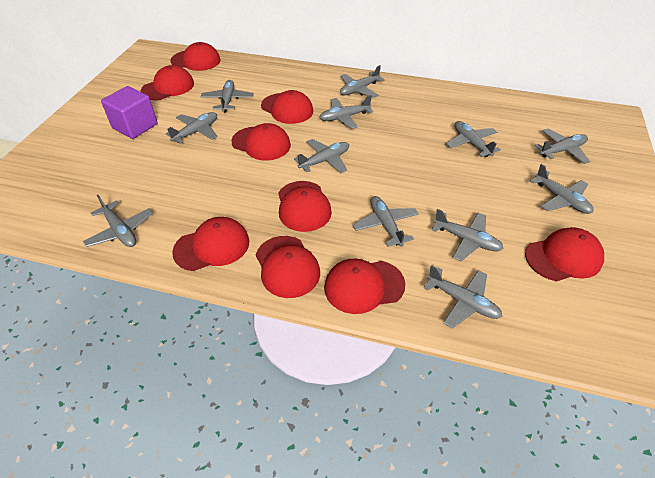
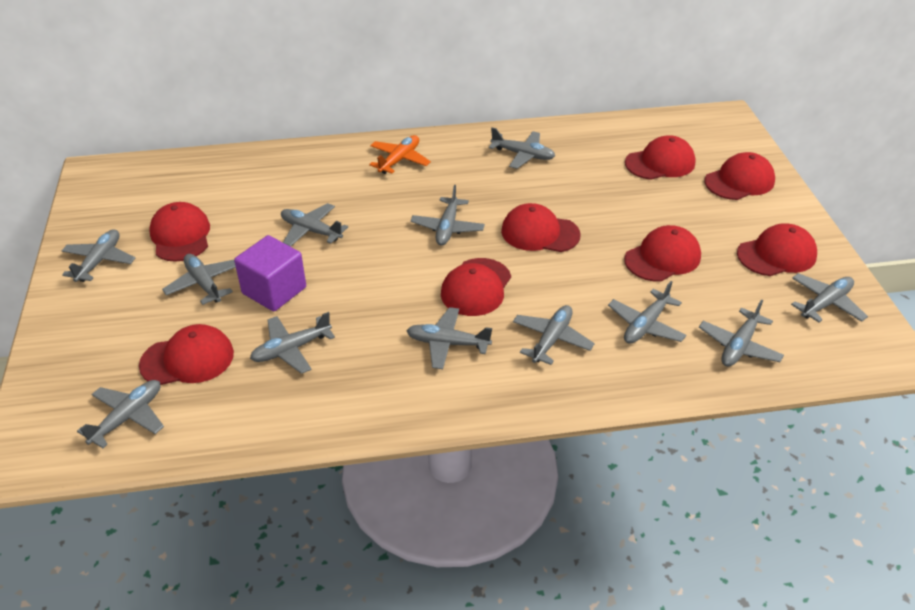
orange plane: none = 0 -> [369,135,431,174] = 1
red cap: [141,65,194,100] [170,42,221,71] [172,217,249,271] [231,123,291,161] [256,236,320,298] [261,90,313,124] [278,181,332,232] [324,258,405,314] [525,227,604,281] = 9 -> [139,324,234,385] [149,202,210,262] [441,258,511,316] [501,203,580,252] [624,225,701,282] [625,135,696,180] [704,152,775,200] [737,223,817,276] = 8

